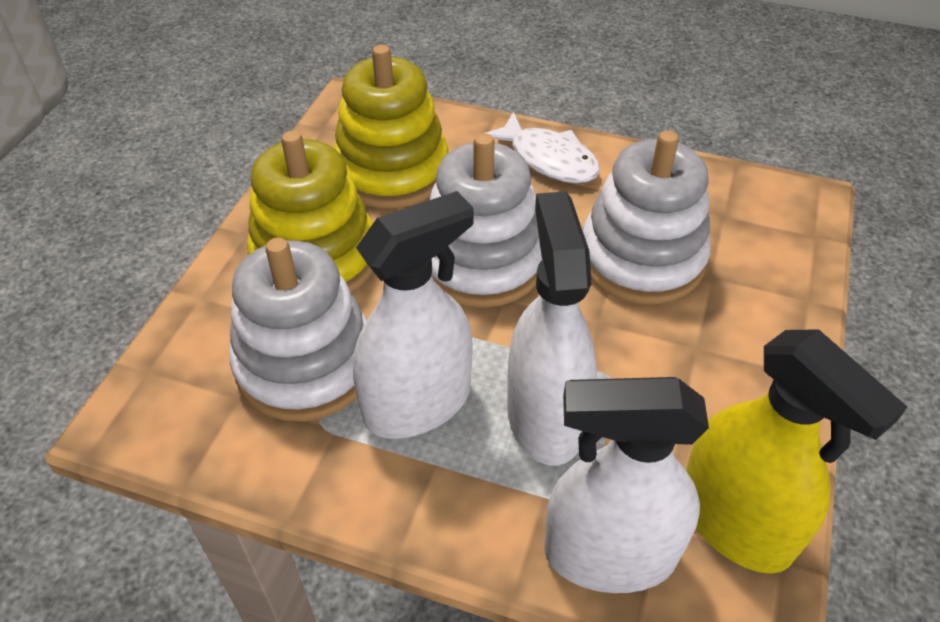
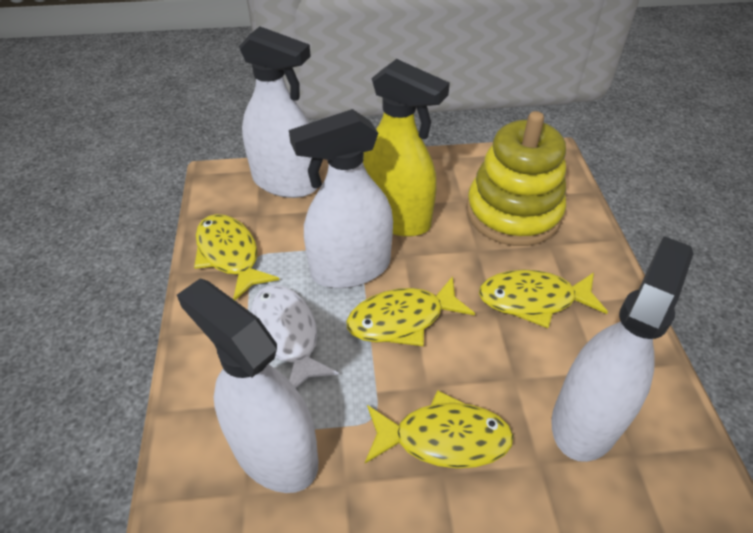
white spray bottle: [353,191,474,439] [507,191,597,466] [544,377,709,593] = 3 -> [177,278,318,493] [239,26,317,198] [289,109,393,288] [552,236,693,462] = 4
white stacking toy: [229,238,367,421] [430,133,542,308] [582,130,711,304] = 3 -> none = 0
yellow fish: none = 0 -> [194,214,279,300] [346,276,475,346] [365,390,514,468] [479,270,608,328] = 4
yellow stacking toy: [247,131,373,293] [334,45,449,208] = 2 -> [466,111,566,246] = 1

